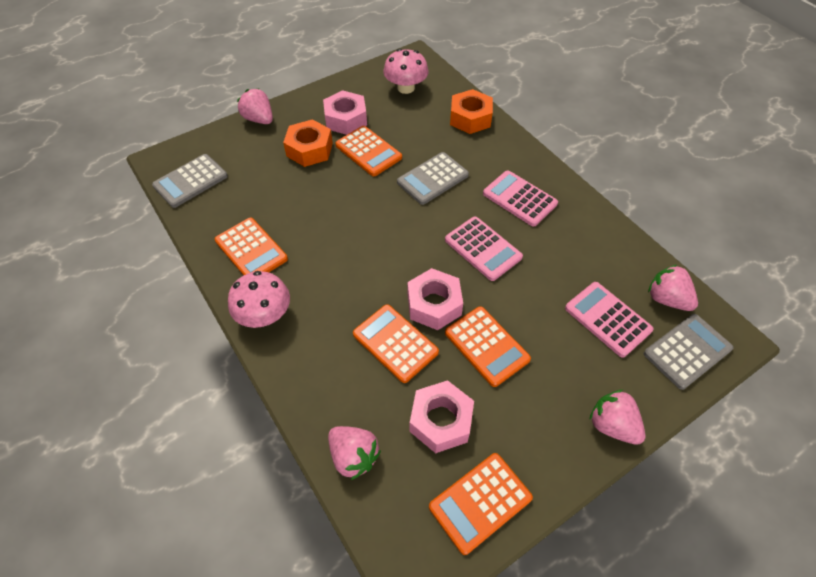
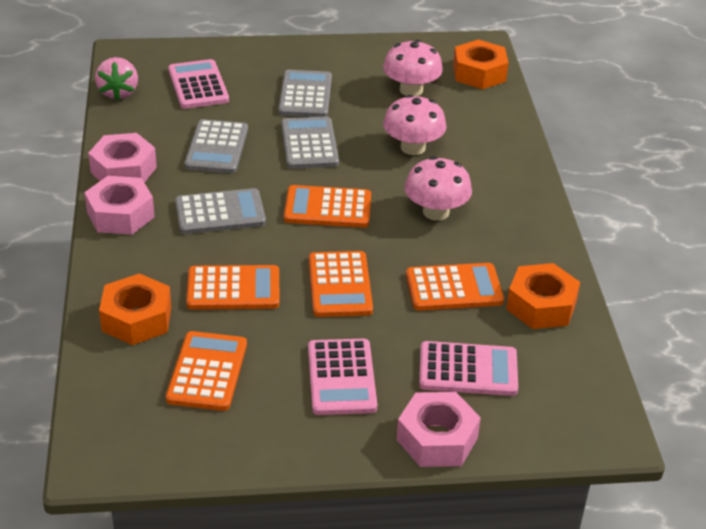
grey calculator: [152,154,228,208] [397,152,469,205] [644,314,733,390] = 3 -> [175,188,266,234] [184,119,248,173] [278,70,332,117] [281,116,339,169] = 4
orange nut: [283,119,333,167] [450,89,493,134] = 2 -> [99,273,171,345] [453,39,509,89] [506,263,580,329] = 3
pink mushroom: [228,271,290,328] [384,49,428,94] = 2 -> [383,40,443,96] [383,95,447,155] [405,156,472,221] = 3
pink strawberry: [237,89,273,124] [328,426,381,480] [589,390,645,445] [648,265,698,311] = 4 -> [95,57,138,101] = 1

